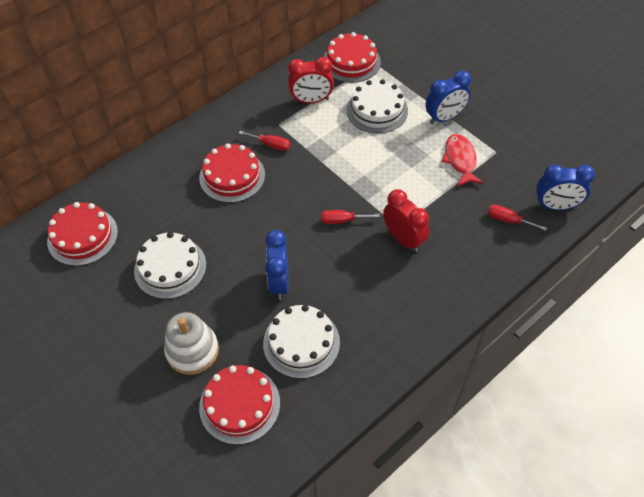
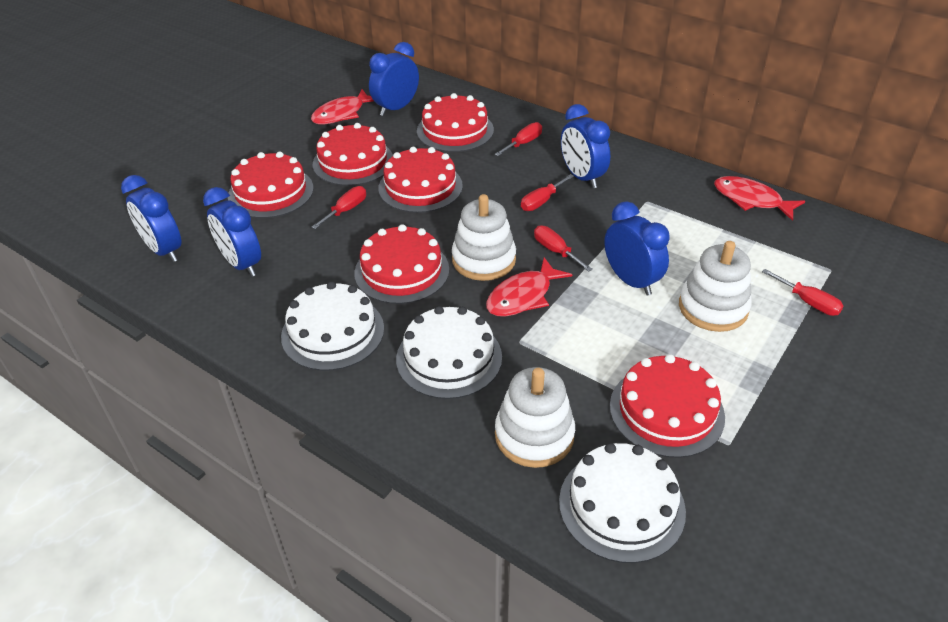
blue clock: [265,230,289,300] [425,71,471,124] [536,165,595,210] = 3 -> [121,175,182,262] [203,187,261,277] [369,42,419,116] [561,104,610,188] [604,201,670,296] = 5
red cake: [47,202,118,266] [199,143,265,203] [199,365,280,445] [323,32,381,83] = 4 -> [228,152,314,218] [313,123,393,186] [354,224,449,304] [378,147,463,213] [417,93,494,152] [610,354,725,458] = 6
red clock: [288,57,334,103] [383,189,429,252] = 2 -> none = 0
red fish: [441,134,483,187] = 1 -> [311,89,374,124] [486,257,572,317] [714,176,805,221] = 3
red screwdriver: [239,131,290,151] [321,210,380,224] [488,205,547,231] = 3 -> [311,186,366,229] [495,122,542,156] [521,174,574,211] [534,225,593,272] [762,269,844,316] = 5
white stacking toy: [164,312,219,375] = 1 -> [452,194,516,281] [495,367,575,468] [679,241,752,332] = 3

